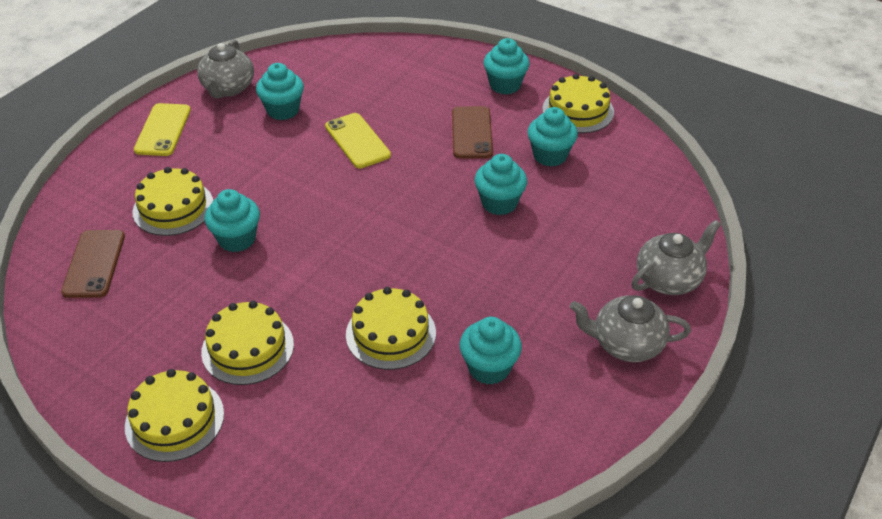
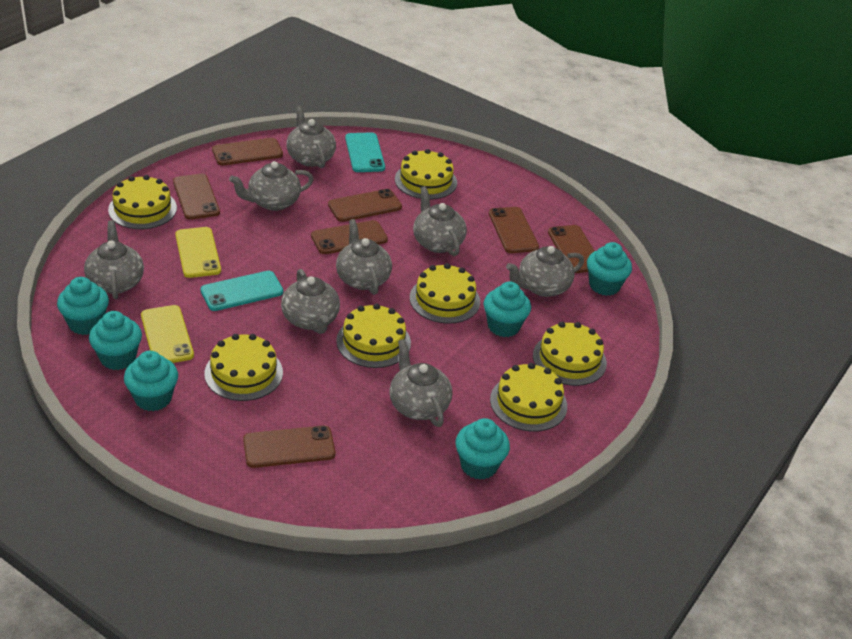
brown phone: [61,230,125,298] [452,106,493,158] = 2 -> [173,174,220,220] [212,138,283,166] [243,426,335,468] [311,220,388,254] [328,189,402,222] [489,207,539,253] [548,225,595,273] = 7
grey teapot: [197,39,254,98] [570,295,691,362] [631,220,721,295] = 3 -> [84,220,144,299] [229,161,314,211] [281,269,340,334] [286,106,336,168] [336,219,392,295] [389,339,452,427] [413,186,467,256] [506,246,584,297] = 8
turquoise phone: none = 0 -> [200,271,283,311] [345,132,385,172] = 2
yellow cake: [125,369,224,462] [132,167,213,236] [201,301,294,385] [346,287,436,370] [542,74,614,133] = 5 -> [108,175,177,229] [204,334,283,401] [336,304,411,368] [395,149,457,200] [410,263,480,324] [490,363,567,432] [533,322,607,386] = 7

